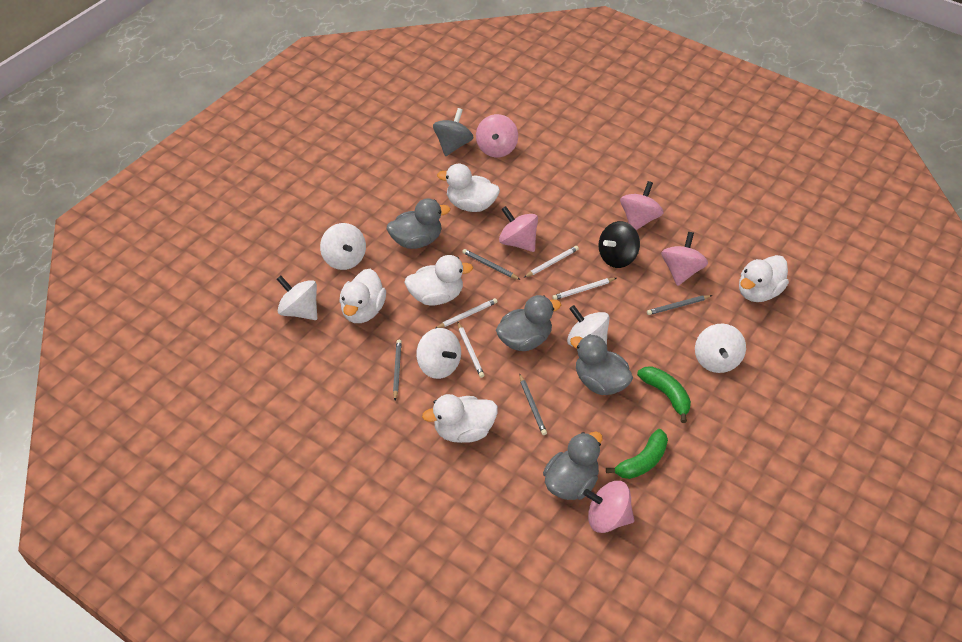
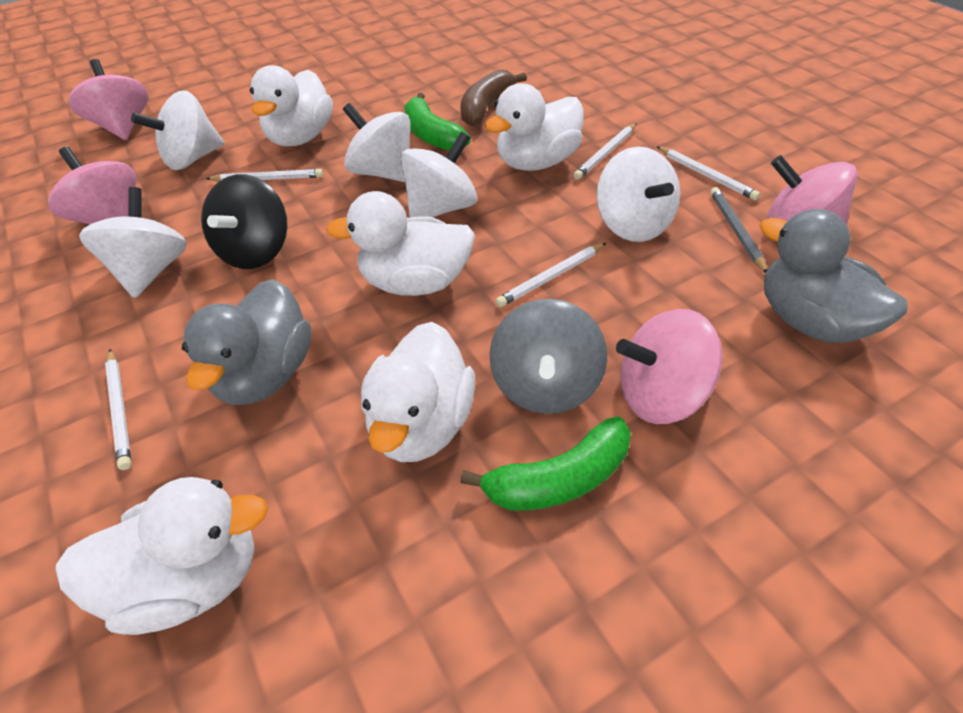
brown banana: none = 0 -> [461,70,527,127] = 1
grey duck: [387,198,450,249] [496,295,561,351] [543,432,603,500] [570,334,633,395] = 4 -> [182,279,312,405] [760,209,908,343] = 2
grey pencil: [393,340,402,400] [462,249,520,280] [519,374,547,435] [647,295,712,315] = 4 -> [710,187,768,273] = 1
pink spinning top: [476,114,518,157] [499,206,538,252] [583,481,634,533] [620,181,663,230] [661,232,708,286] = 5 -> [48,147,136,225] [69,59,148,140] [616,309,722,424] [766,155,858,225] = 4
white pencil: [436,298,497,328] [458,322,484,378] [523,246,579,278] [552,278,616,300] = 4 -> [105,349,132,470] [206,169,323,182] [496,243,606,307] [573,123,637,180] [657,146,760,200] = 5

